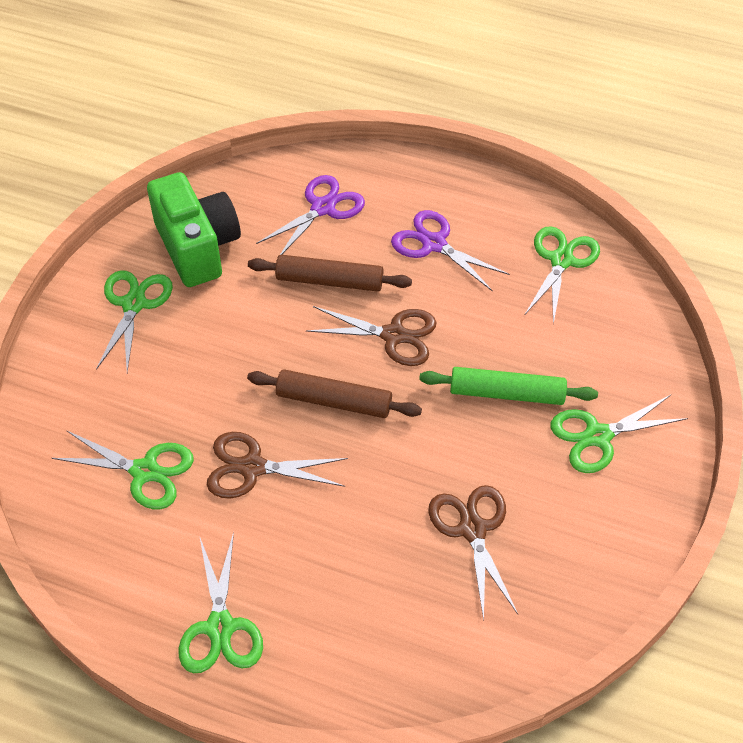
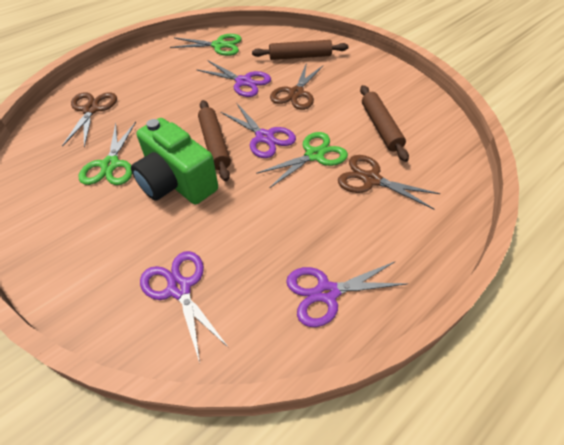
brown rolling pin: [247,369,422,418] [248,255,412,292] = 2 -> [198,100,231,181] [252,40,349,60] [360,85,409,162] = 3
green rolling pin: [419,367,598,405] = 1 -> none = 0
green scissors: [52,430,194,509] [96,270,173,372] [178,532,263,673] [525,226,600,324] [551,395,688,473] = 5 -> [79,122,136,185] [170,34,242,56] [256,132,348,188] = 3
purple scissors: [256,175,365,255] [391,210,510,292] = 2 -> [140,251,229,363] [197,61,271,97] [221,104,296,158] [286,261,407,327] = 4

